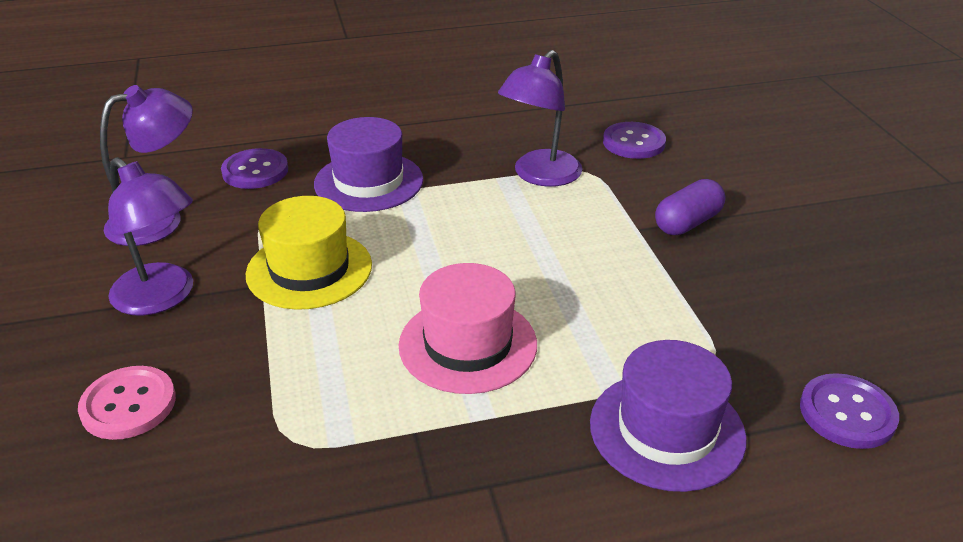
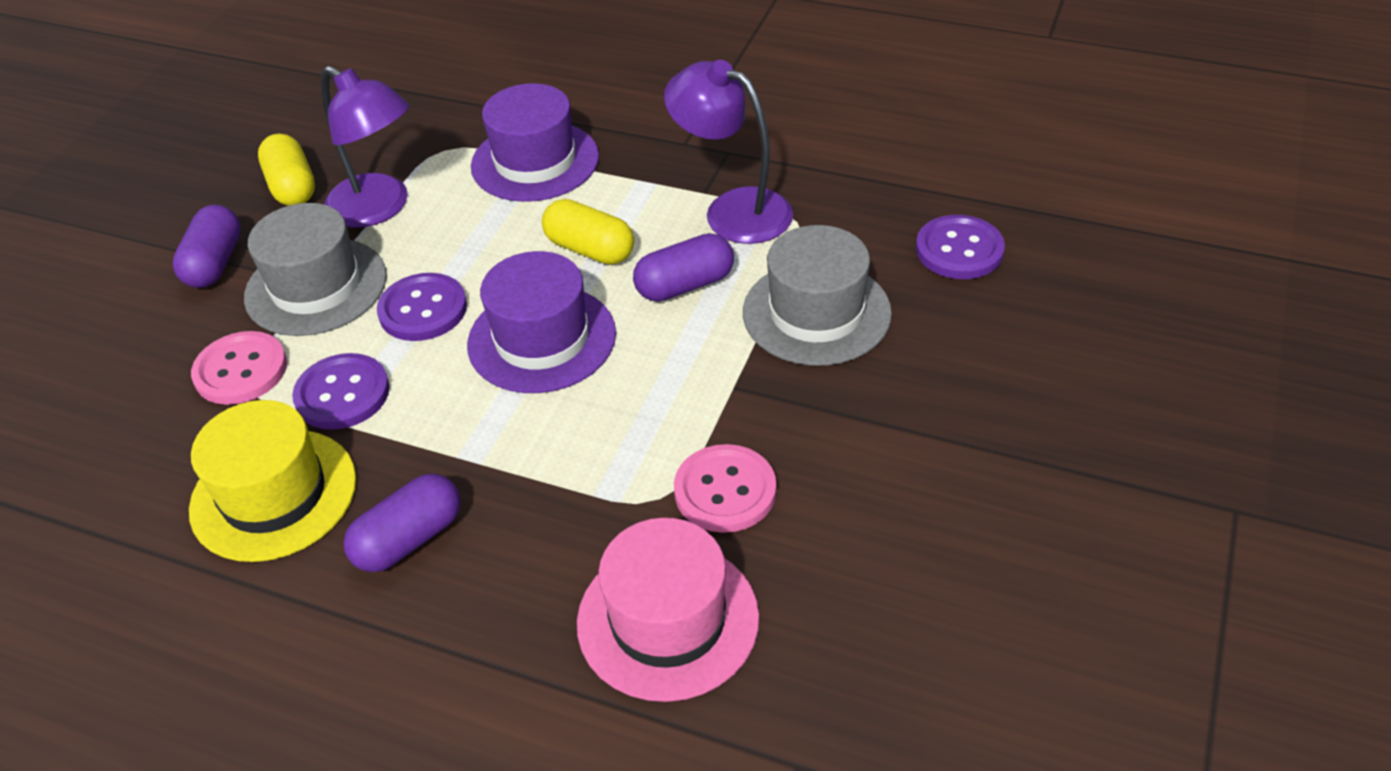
grey hat: none = 0 -> [244,203,387,336] [743,225,892,366] = 2
pink button: [78,366,176,440] = 1 -> [191,331,287,405] [674,444,776,533] = 2
purple capsule: [655,179,726,235] = 1 -> [172,204,241,288] [343,473,461,572] [633,233,734,302] = 3
purple lamp: [100,85,193,246] [108,157,193,316] [498,50,582,187] = 3 -> [321,66,409,228] [664,60,793,244] = 2
yellow capsule: none = 0 -> [258,134,315,206] [542,199,634,265] = 2

